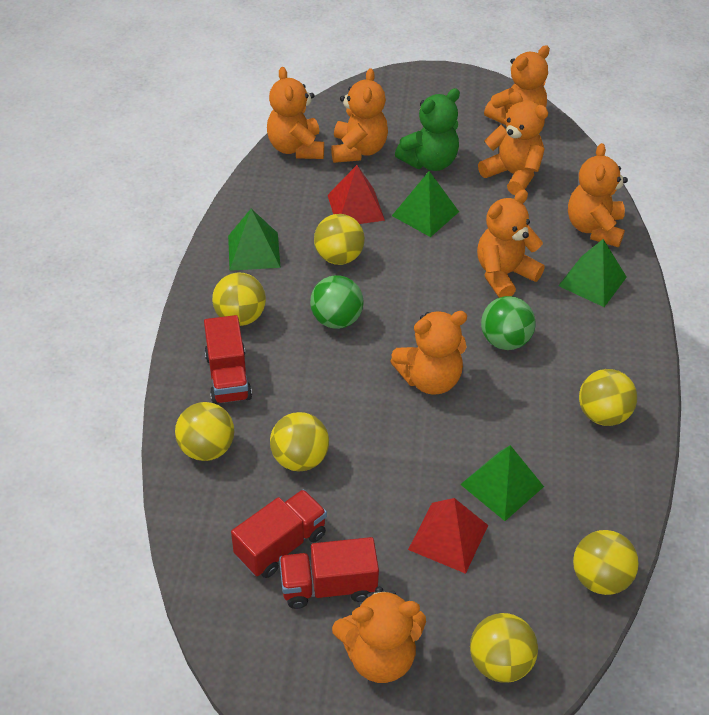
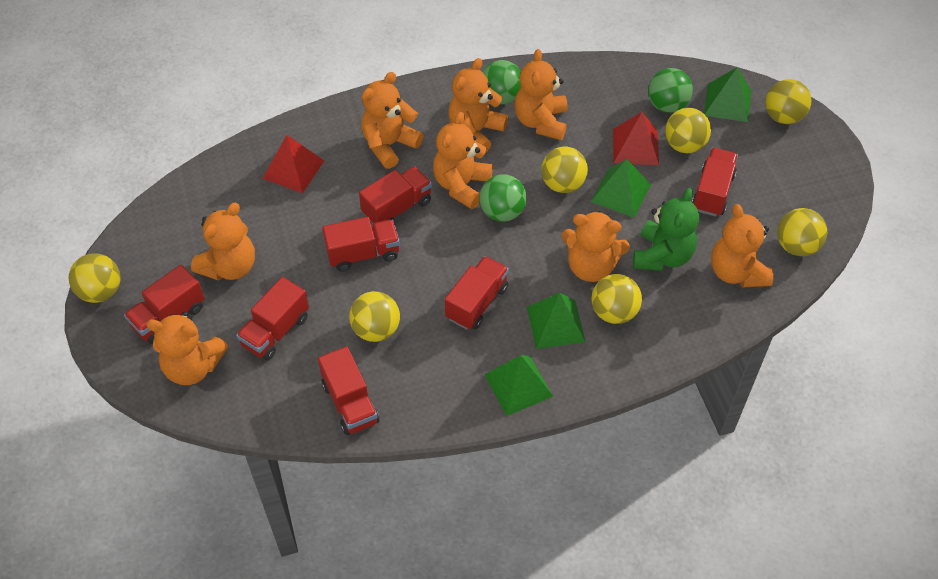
green ball: [310,275,364,329] [481,296,536,350] = 2 -> [479,174,527,222] [482,60,521,105] [648,68,693,113] = 3
red truck: [204,315,252,404] [231,489,327,578] [279,537,379,609] = 3 -> [124,265,205,344] [236,277,309,360] [318,346,379,435] [322,217,400,272] [359,167,432,224] [445,256,509,330] [692,148,738,217] = 7

